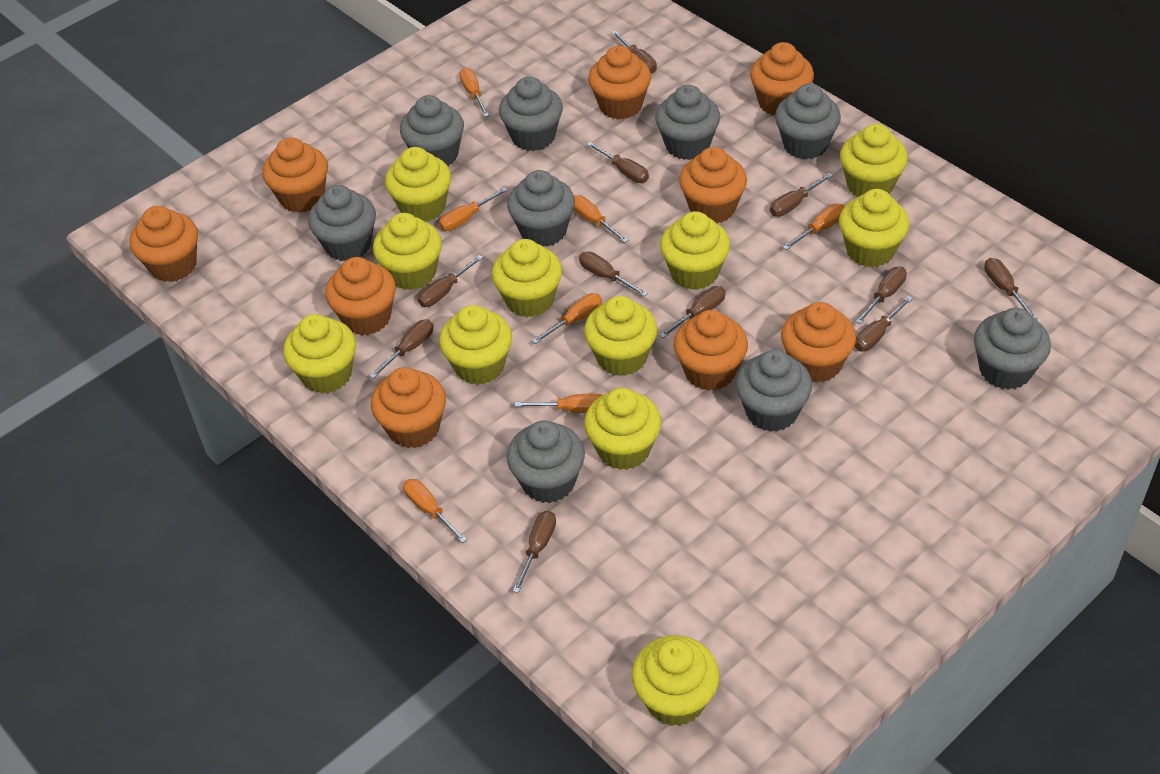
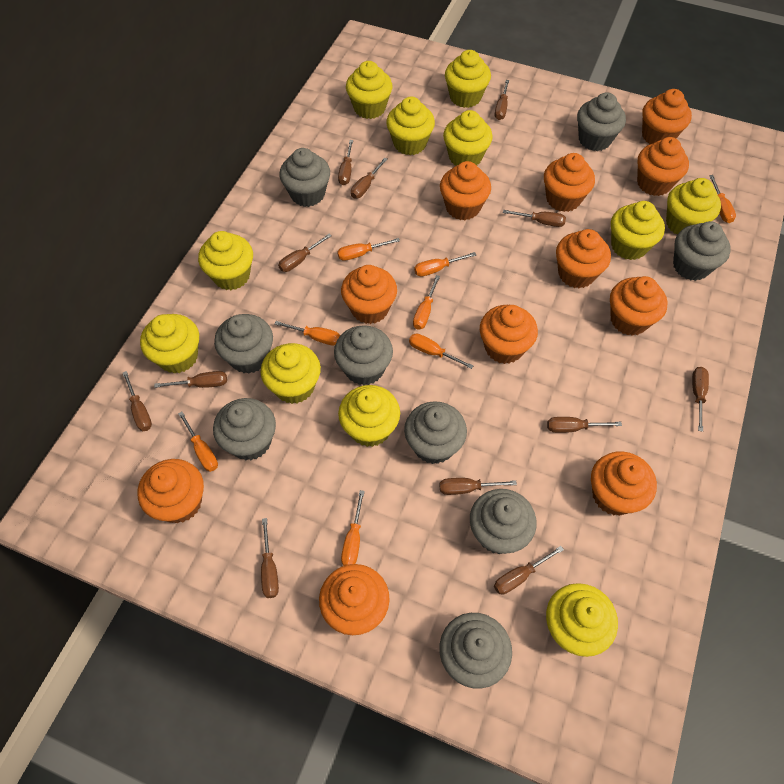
brown screwdriver: [370,319,433,379] [418,255,483,307] [513,511,556,593] [579,251,648,297] [587,142,649,183] [612,31,657,74] [660,286,726,338] [770,173,833,217] [854,296,913,352] [855,267,907,324] [984,258,1038,319] = 11 -> [123,371,152,431] [154,371,227,388] [261,518,279,598] [278,233,332,272] [338,140,353,185] [351,157,387,199] [439,478,517,495] [494,546,564,595] [495,80,509,120] [503,210,566,227] [547,417,622,433] [692,367,709,432] = 12
orange cupcake: [130,206,198,282] [262,137,328,213] [325,257,396,335] [371,367,446,448] [588,46,651,119] [674,310,748,391] [679,147,747,223] [750,42,814,115] [781,302,856,383] = 9 -> [138,459,204,523] [319,564,390,635] [341,265,397,324] [440,161,491,220] [480,305,538,364] [544,153,595,212] [556,229,611,288] [591,451,657,516] [610,276,668,336] [637,137,689,196] [642,89,692,144] = 11
orange screwdriver: [403,479,467,543] [439,187,507,231] [459,68,489,117] [515,394,602,413] [532,293,602,344] [573,195,628,243] [783,204,845,250] = 7 -> [178,412,218,472] [275,321,340,346] [337,238,400,261] [341,490,365,566] [409,334,474,369] [413,275,440,329] [414,252,476,277] [709,175,736,223] = 8

